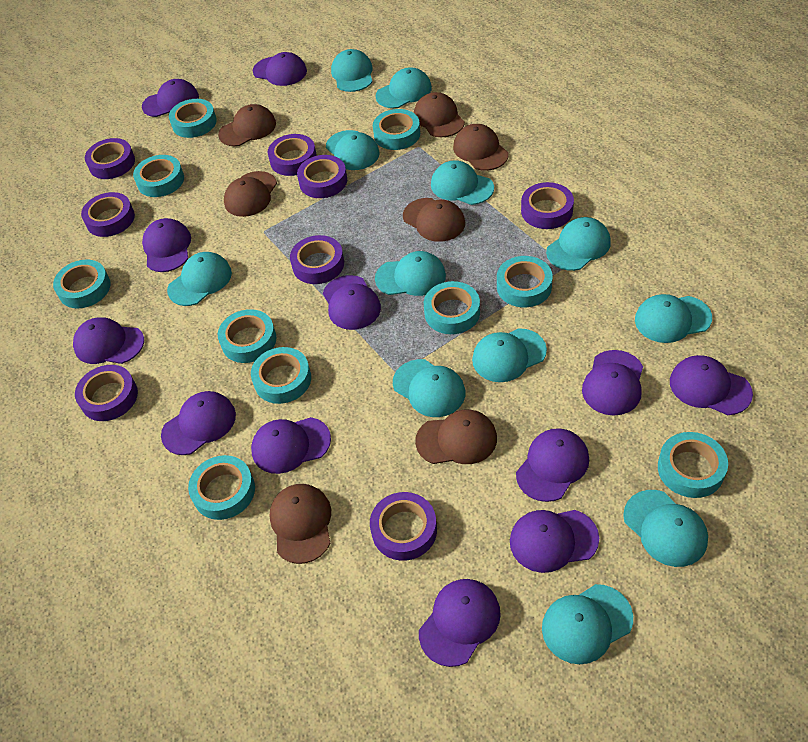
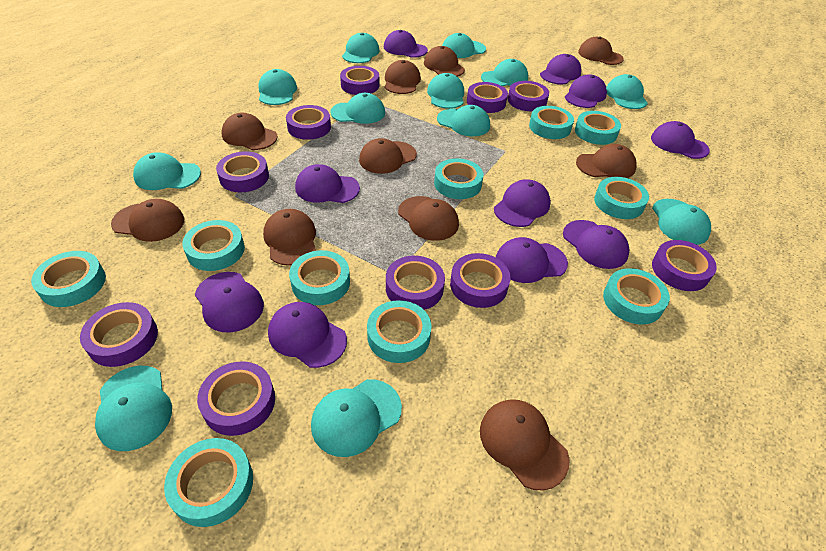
brown cap: [218,104,276,146] [224,171,277,217] [269,484,331,564] [403,198,465,242] [414,92,465,137] [415,409,497,464] [453,124,509,171] = 7 -> [111,199,185,242] [221,113,277,150] [263,209,316,266] [359,138,417,174] [385,60,421,94] [398,196,459,241] [424,46,465,77] [480,399,570,490] [576,144,637,178] [578,37,624,65] = 10
purple cap: [73,317,144,364] [142,79,199,117] [142,218,191,272] [161,391,236,455] [251,417,331,474] [253,52,307,86] [323,275,381,330] [419,579,501,667] [510,510,599,573] [516,428,589,502] [582,350,643,416] [670,355,753,415] = 12 -> [195,272,264,332] [268,302,347,368] [295,164,360,203] [384,30,428,58] [494,179,551,227] [496,237,568,283] [540,54,582,85] [563,220,629,269] [565,74,607,108] [651,121,710,159] = 10
purple tape: [75,365,138,421] [81,192,135,237] [85,138,135,179] [268,134,317,176] [290,235,344,284] [297,155,347,198] [370,492,437,561] [521,182,574,229] = 8 -> [80,302,158,367] [197,362,275,436] [216,151,269,192] [286,105,331,140] [340,66,379,95] [386,256,445,310] [450,253,511,308] [467,82,508,113] [508,81,549,111] [652,240,717,291] = 10

